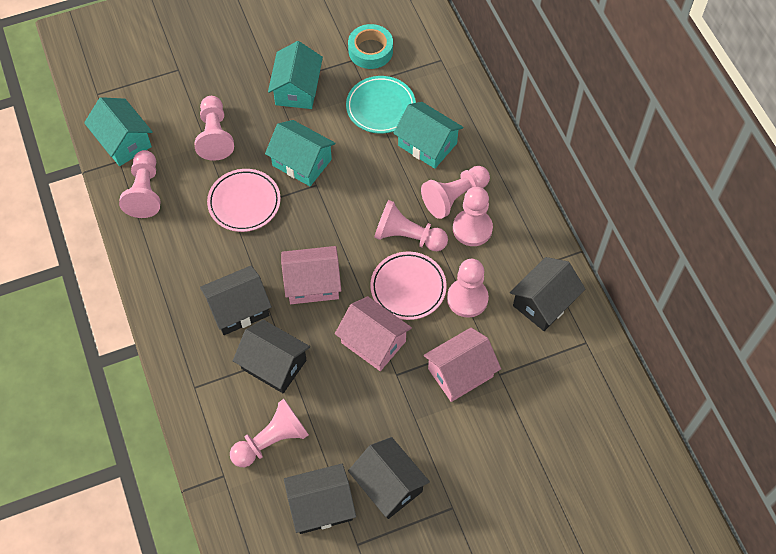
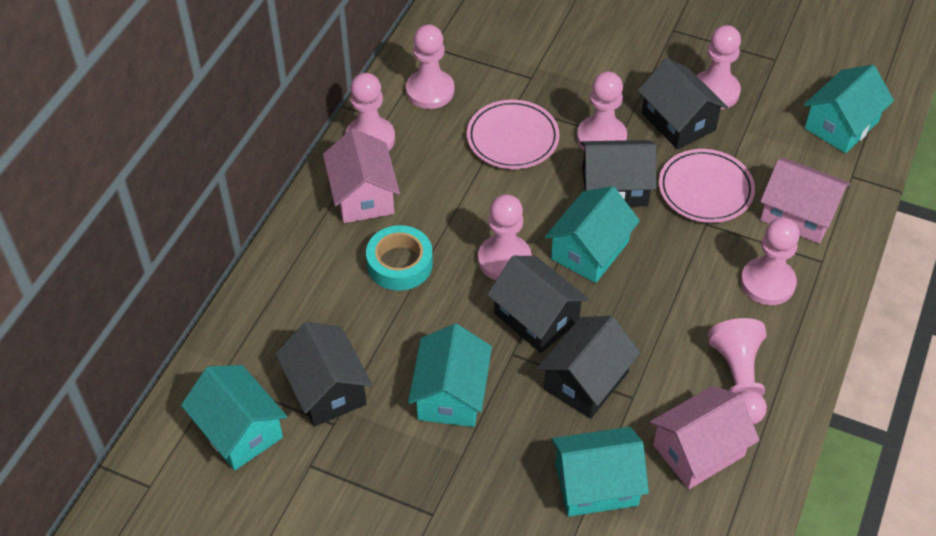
turquoise house: [84,97,153,166] [265,120,336,186] [268,41,323,109] [393,102,463,169] = 4 -> [181,365,287,470] [408,324,492,427] [545,186,640,283] [552,427,649,517] [804,65,894,153] = 5
turquoise plate: [346,76,416,133] = 1 -> none = 0

